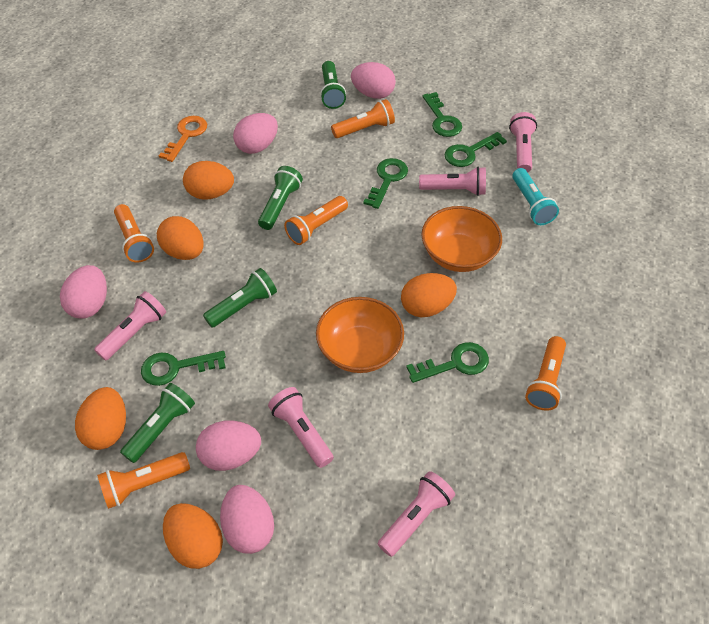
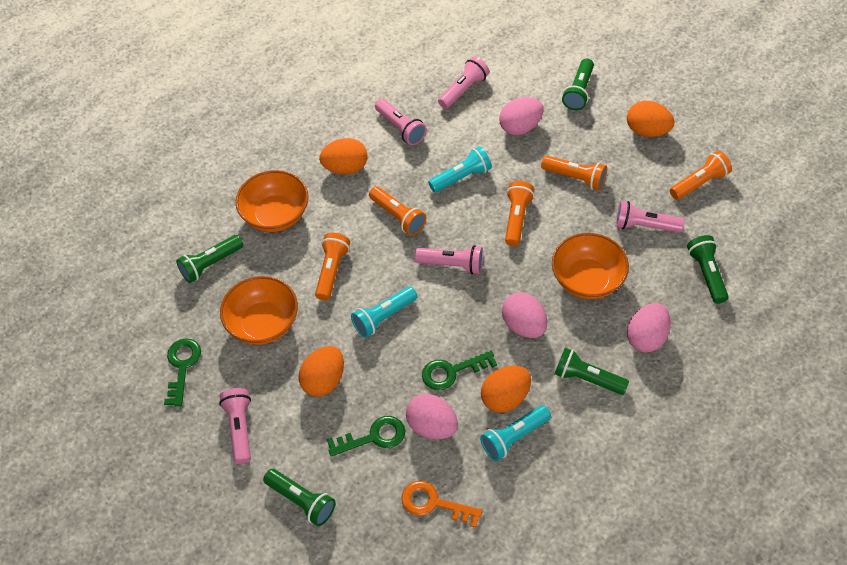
green flashlight: [120,383,195,463] [203,268,277,328] [258,166,303,230] [320,61,346,109] = 4 -> [176,235,243,283] [263,469,336,526] [554,348,629,395] [562,58,594,110] [687,235,729,304] = 5
green key: [141,351,226,386] [363,158,408,209] [406,342,489,383] [422,92,462,137] [444,132,507,167] = 5 -> [164,338,201,406] [327,416,405,457] [422,350,497,390] = 3
orange bowl: [316,297,404,373] [421,206,502,272] = 2 -> [220,276,298,345] [235,170,309,232] [552,233,629,299] = 3
orange egg: [75,387,126,450] [157,216,204,260] [163,503,223,569] [183,161,234,200] [401,273,457,318] = 5 -> [298,346,344,397] [319,138,367,175] [481,366,531,413] [627,101,675,137] = 4
pink egg: [60,265,107,319] [196,421,261,471] [220,485,274,554] [233,113,278,154] [351,62,396,99] = 5 -> [406,394,458,439] [499,97,543,135] [502,292,547,338] [627,303,671,353] = 4
turquoise flashlight: [512,168,559,225] = 1 -> [351,286,417,338] [428,146,492,193] [480,405,551,461] = 3

